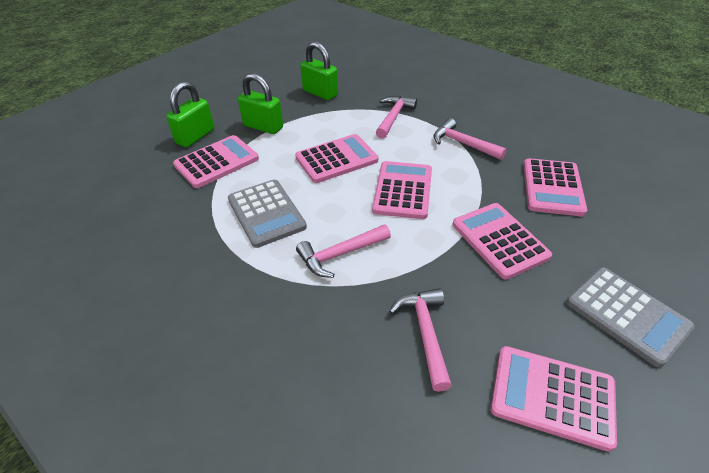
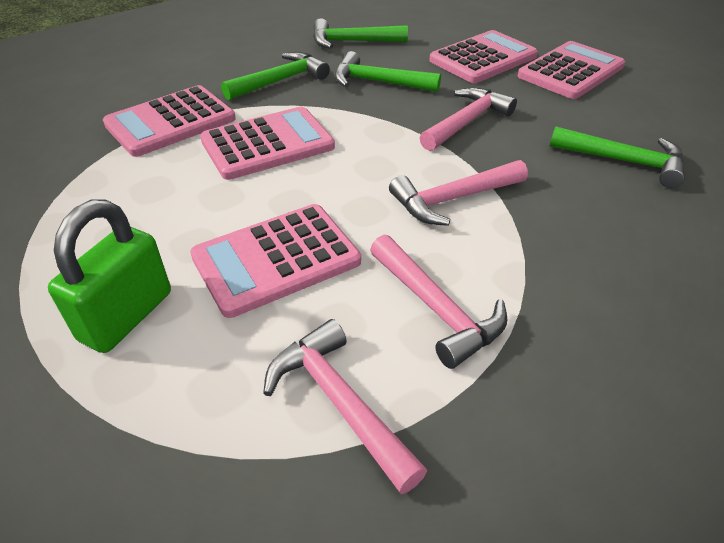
green hammer: none = 0 -> [221,52,330,100] [313,18,408,49] [334,51,441,92] [550,127,685,188] = 4
green padlock: [166,81,214,147] [238,73,283,134] [300,42,338,100] = 3 -> [48,199,171,353] = 1
grey calculator: [228,180,307,248] [566,267,695,367] = 2 -> none = 0
pink calculator: [173,135,259,188] [295,134,378,183] [372,161,432,219] [453,203,552,280] [491,346,617,452] [523,158,587,216] = 6 -> [103,85,236,157] [190,204,361,318] [200,107,335,180] [429,30,538,83] [518,41,625,99] = 5

